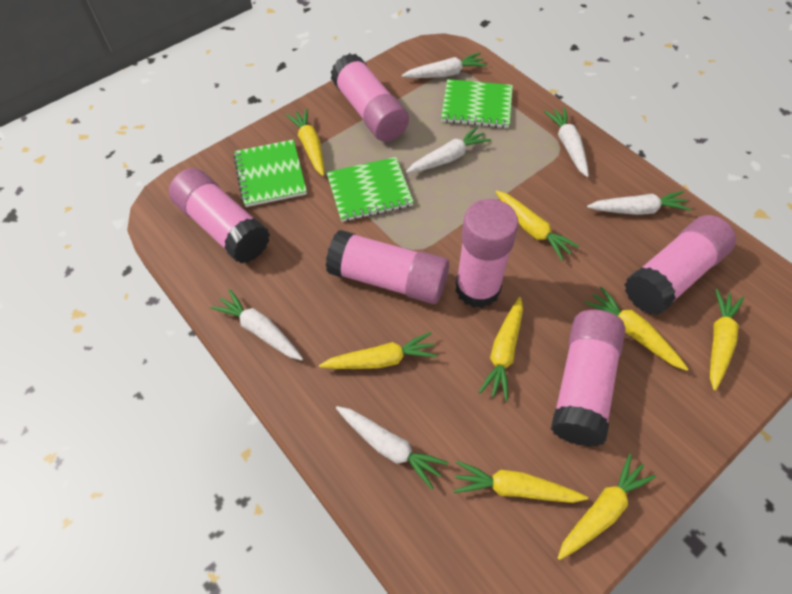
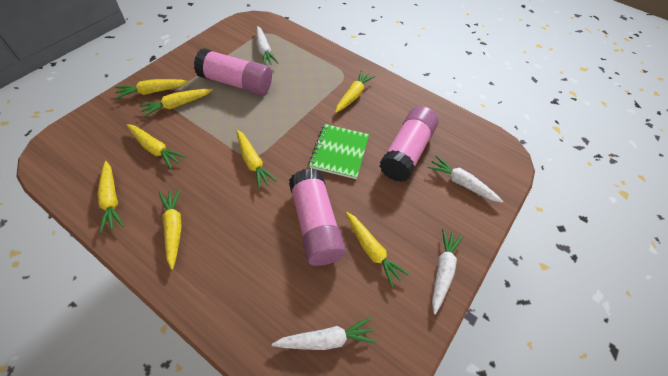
green notebook: [233,139,307,207] [327,157,414,222] [441,79,513,128] = 3 -> [309,124,369,179] = 1
pink glue stick: [169,168,270,264] [326,230,449,304] [331,53,409,142] [456,199,519,308] [551,310,626,447] [624,215,736,315] = 6 -> [194,48,272,95] [289,168,346,266] [379,106,438,182] = 3
white carrot: [210,289,303,360] [336,406,449,490] [402,53,487,78] [406,126,491,173] [544,107,589,177] [587,191,691,215] = 6 -> [256,26,278,65] [272,317,376,350] [428,156,503,203] [432,229,463,315] = 4

